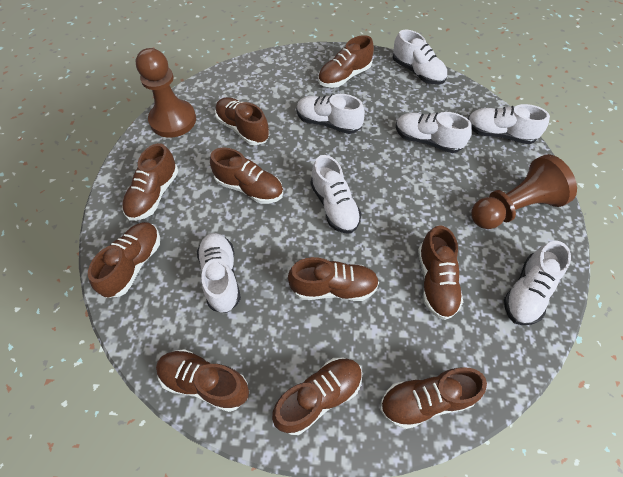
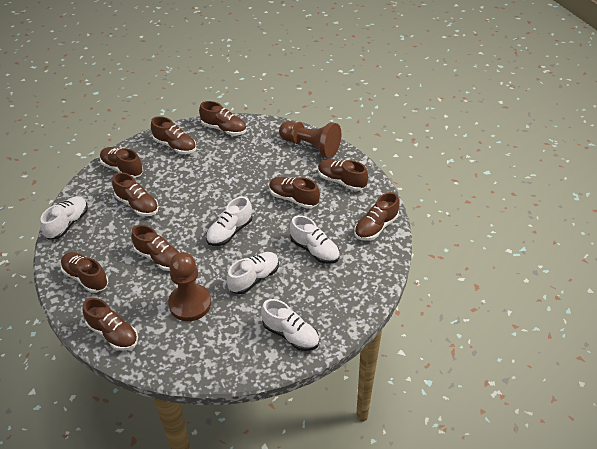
white shoe: [197,233,241,313] [296,94,365,134] [311,155,362,233] [393,30,447,84] [396,112,472,153] [467,104,550,144] [504,241,571,325] = 7 -> [40,196,88,239] [206,196,253,246] [227,252,279,294] [261,299,319,351] [290,215,340,264] = 5

